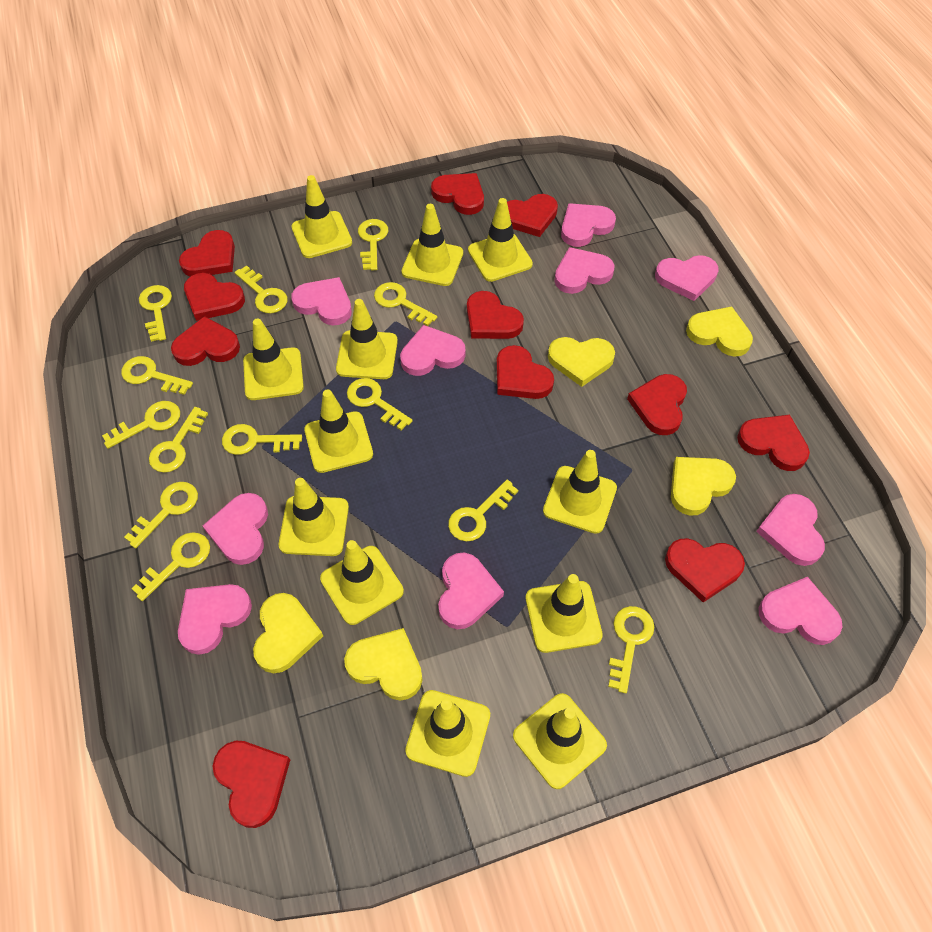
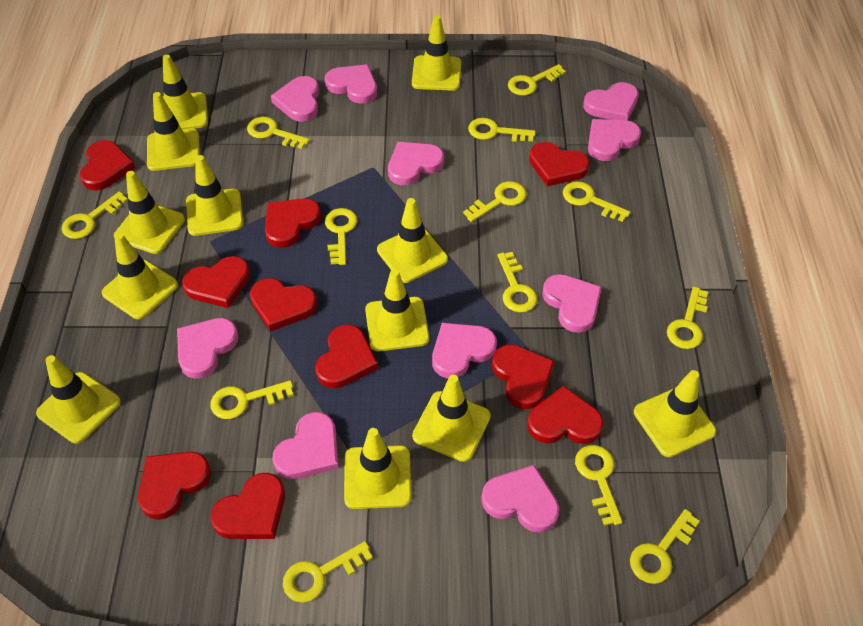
red heart: [171,316,240,366] [179,230,235,277] [184,273,245,321] [212,741,290,828] [431,173,484,215] [467,291,524,339] [496,345,554,399] [507,194,558,237] [627,374,687,435] [665,538,745,602] [737,415,810,471] = 11 -> [80,140,135,191] [138,452,211,520] [182,256,250,308] [211,473,285,539] [250,278,317,332] [265,198,321,248] [315,324,378,388] [492,344,555,409] [527,385,603,444] [529,142,590,186] = 10
yellow heart: [253,593,323,673] [344,628,423,701] [548,337,615,387] [671,457,736,516] [686,306,753,357] = 5 -> none = 0

